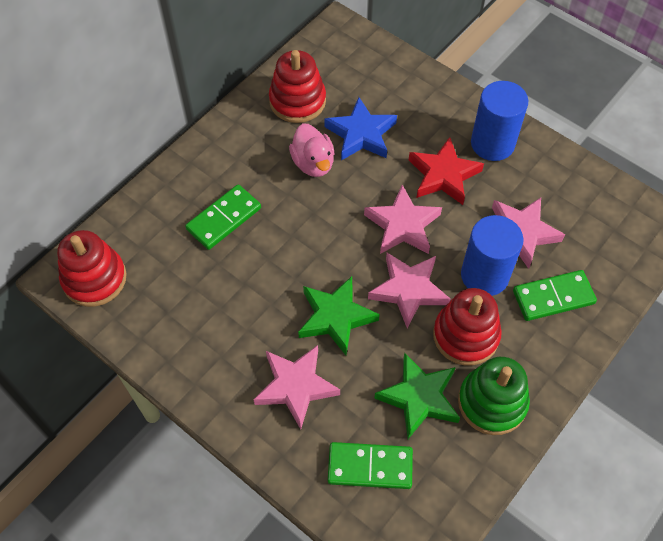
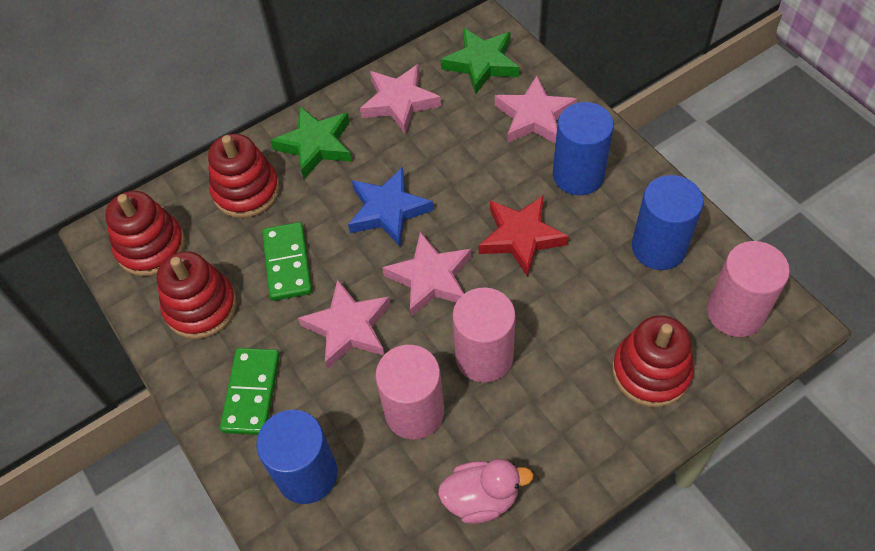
blue cylinder: [461,215,524,296] [471,81,528,161] = 2 -> [256,410,337,504] [553,102,614,195] [632,175,704,270] = 3
green domino: [185,184,261,250] [328,442,413,489] [513,270,597,321] = 3 -> [220,348,280,435] [262,222,312,301] = 2
green stacking toy: [458,357,530,435] = 1 -> none = 0
pink cylinder: none = 0 -> [375,345,444,439] [452,288,516,383] [707,241,790,337] = 3
red stacking toy: [57,230,127,307] [269,50,326,123] [433,288,502,365] = 3 -> [105,191,185,276] [157,251,237,339] [208,134,279,218] [612,315,694,407] = 4

